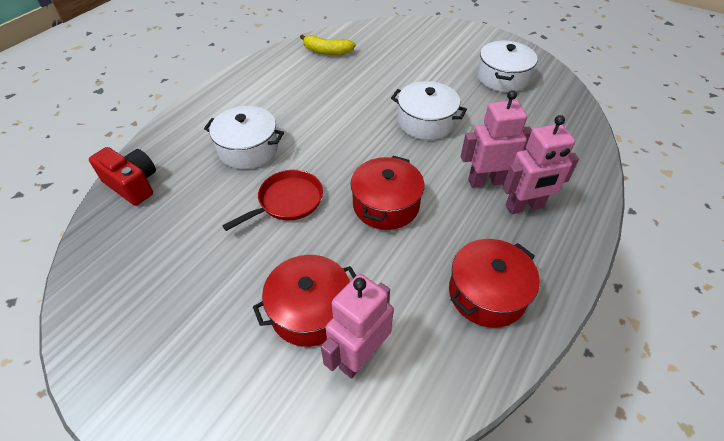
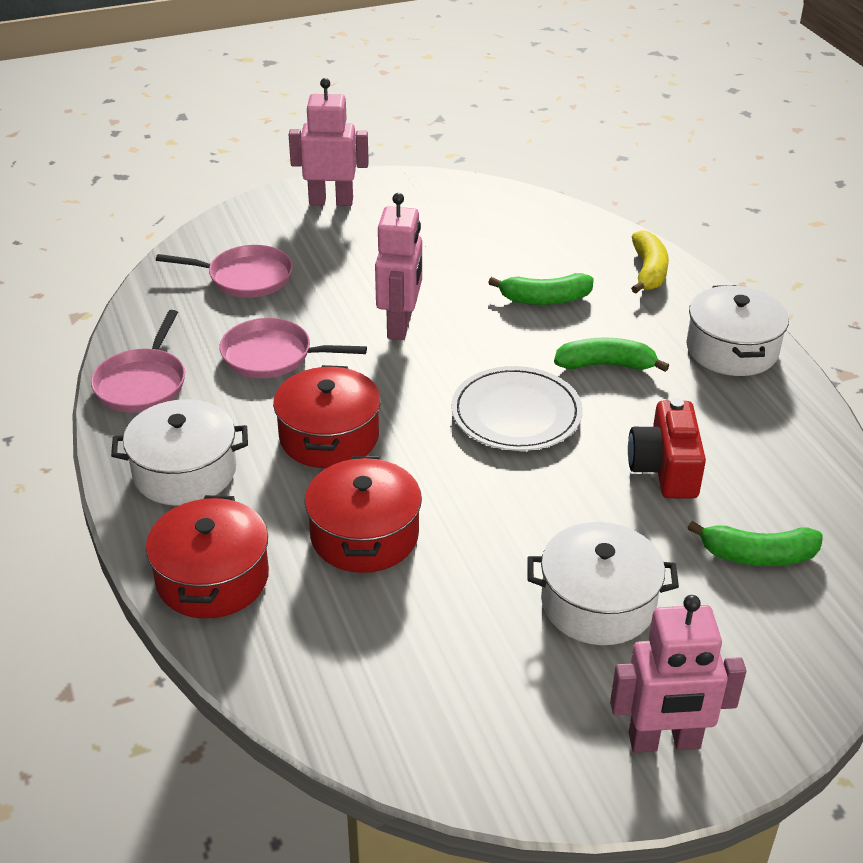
green banana: none = 0 -> [488,273,594,305] [554,337,669,372] [688,521,823,566] = 3
pink pan: none = 0 -> [91,310,185,413] [156,245,293,298] [219,318,367,378] = 3
red pan: [222,170,323,231] = 1 -> none = 0
white plate: none = 0 -> [451,366,583,451] = 1

